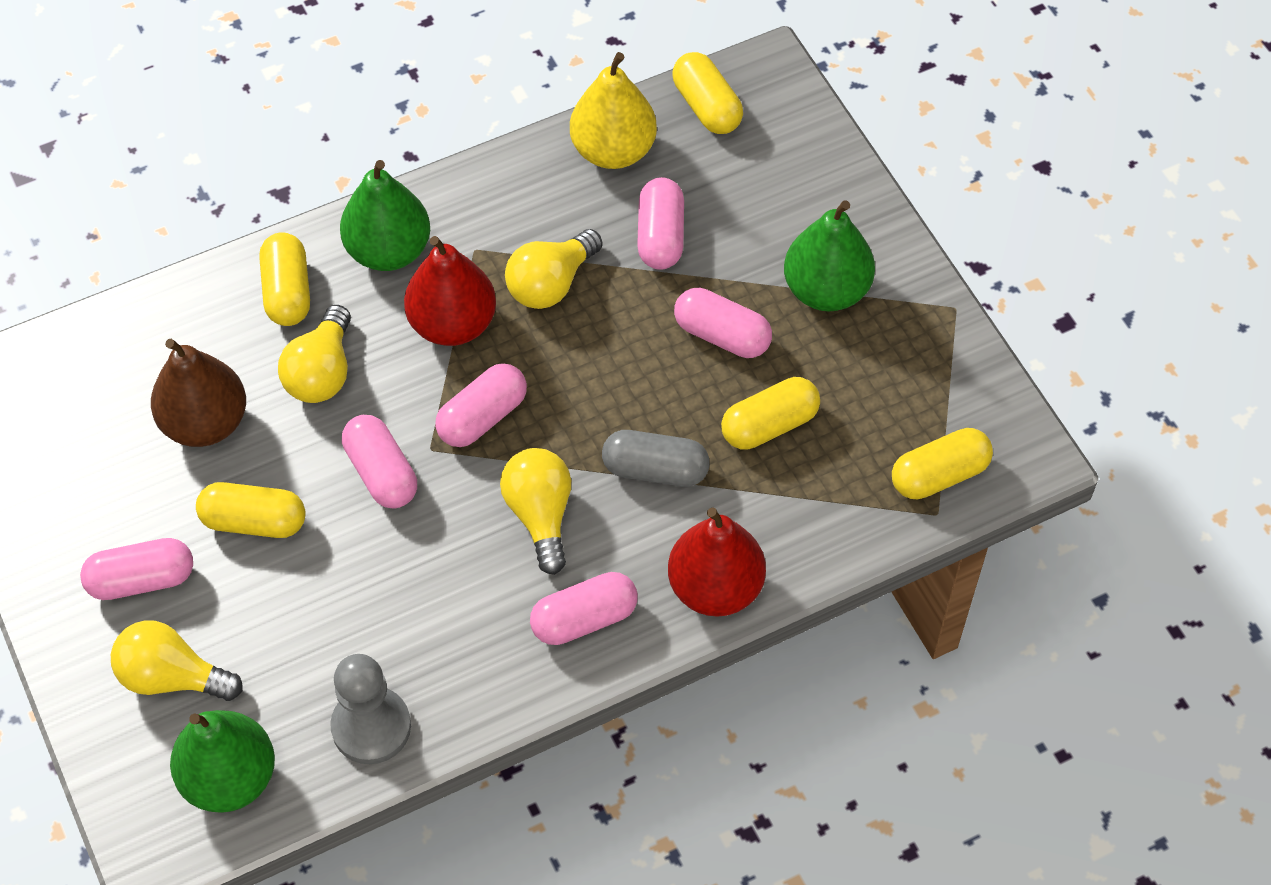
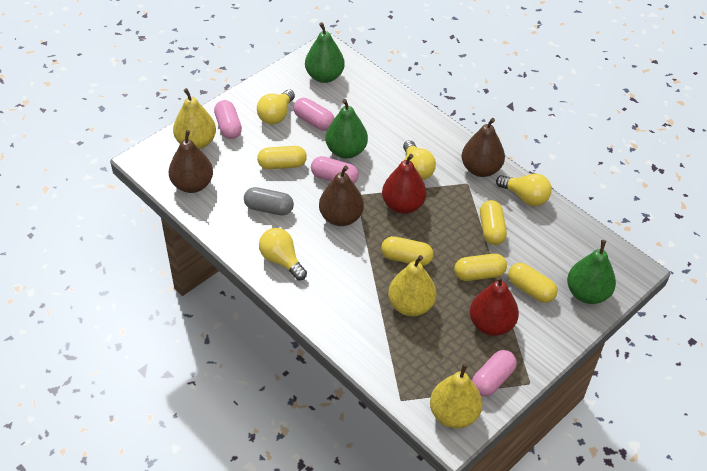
brown pear: [151,339,246,447] = 1 -> [169,130,213,193] [319,166,364,226] [462,118,505,177] = 3
grey pawn: [330,654,411,764] = 1 -> none = 0
pink capsule: [80,538,193,600] [342,415,417,508] [435,363,527,447] [530,572,638,645] [637,177,684,270] [674,288,772,358] = 6 -> [214,100,242,139] [294,98,334,131] [311,156,359,183] [472,350,517,397] = 4
yellow pear: [570,52,657,169] = 1 -> [173,88,216,149] [388,255,437,317] [430,363,482,428] = 3

